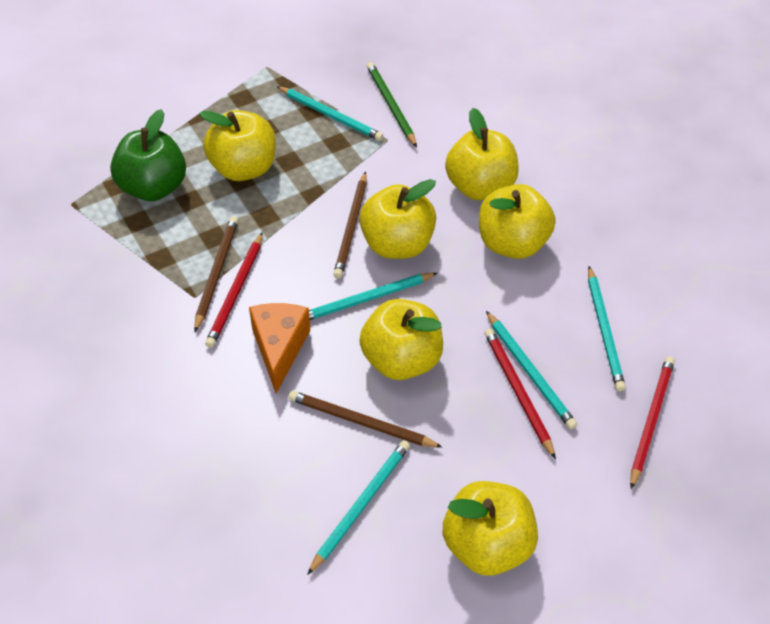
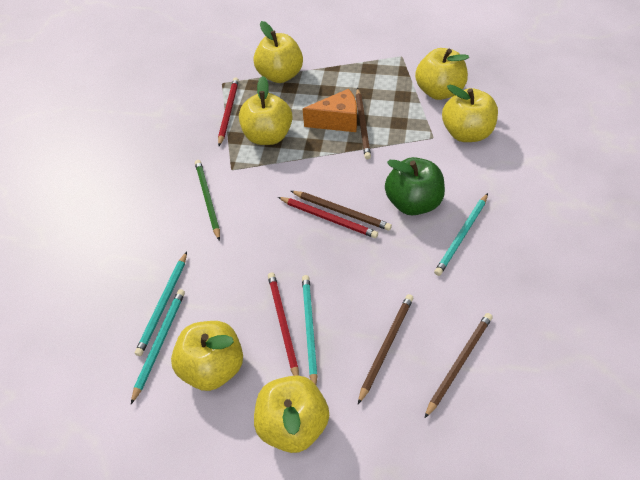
brown pencil: [194,216,238,332] [288,391,443,448] [333,171,367,278] = 3 -> [291,191,392,231] [356,88,371,159] [358,294,414,404] [425,313,493,418] = 4
turquoise pencil: [277,86,383,141] [307,440,410,575] [309,273,437,320] [486,311,577,429] [588,266,626,391] = 5 -> [131,289,185,404] [135,252,187,356] [302,275,318,385] [434,193,488,276] = 4

